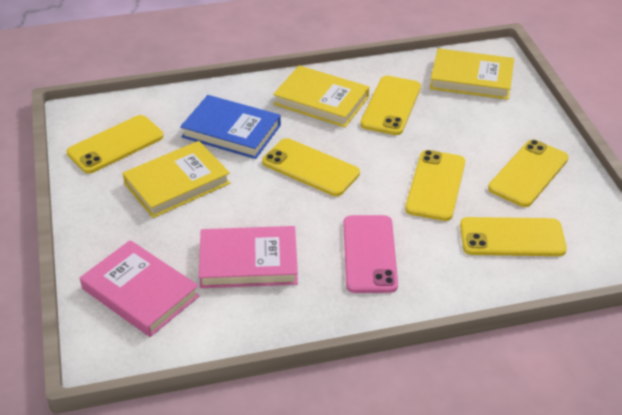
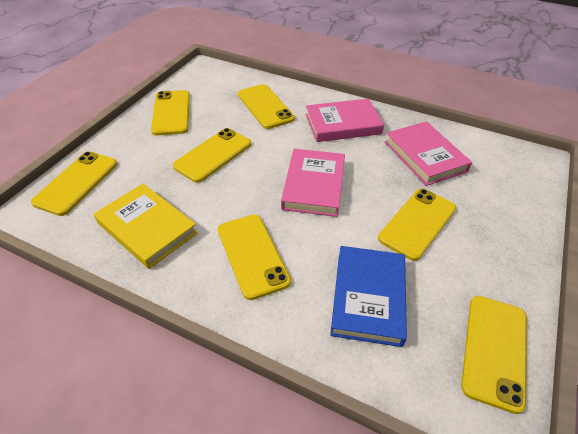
pink book: [80,240,200,337] [199,226,298,288] = 2 -> [281,149,345,217] [305,99,384,142] [385,121,472,186] = 3
pink phone: [343,215,398,293] = 1 -> none = 0
yellow book: [123,141,230,218] [273,66,369,127] [430,48,514,100] = 3 -> [94,184,198,269] = 1
yellow phone: [67,115,164,174] [262,138,360,196] [360,76,421,135] [405,150,465,221] [460,217,567,256] [488,140,569,207] = 6 -> [31,151,117,216] [151,90,190,135] [172,128,251,183] [218,215,291,300] [238,84,295,129] [378,189,456,261] [461,296,527,414] = 7

